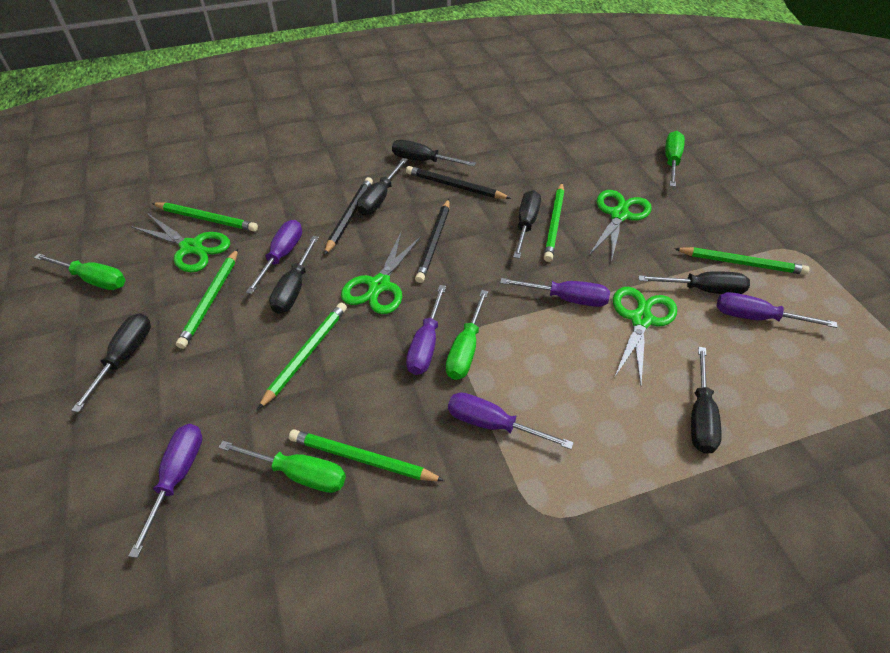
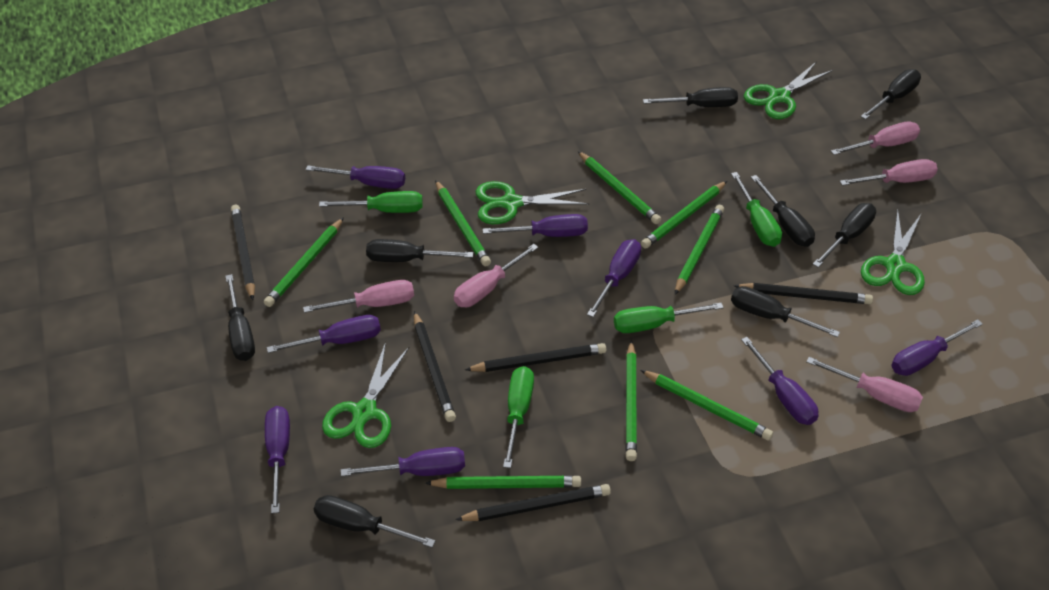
black pencil: [324,177,373,255] [406,166,511,199] [415,199,450,283] = 3 -> [231,205,255,300] [414,311,456,422] [455,484,611,521] [465,343,606,372] [734,283,873,304] = 5
black screwdriver: [71,313,151,413] [269,236,319,314] [357,158,408,215] [392,140,476,166] [513,190,541,259] [638,271,750,294] [691,347,722,454] = 7 -> [225,274,255,361] [314,495,435,548] [366,239,474,262] [643,87,738,107] [731,286,840,337] [751,175,815,247] [813,203,876,268] [860,69,921,120] = 8
green pencil: [152,203,258,232] [176,249,238,349] [257,303,347,410] [289,429,445,481] [544,183,564,262] [674,247,810,275] = 6 -> [264,217,344,307] [425,476,581,489] [435,180,491,266] [578,151,661,224] [625,340,637,461] [640,370,773,440] [641,181,727,249] [675,205,724,295] = 8
pink screwdriver: none = 0 -> [303,280,414,313] [454,244,538,307] [806,357,923,412] [831,122,920,155] [840,159,938,186] = 5
purple screwdriver: [129,424,203,558] [246,220,302,294] [406,285,446,375] [448,392,574,449] [500,278,610,307] [717,292,838,328] = 6 -> [265,406,290,514] [267,315,381,353] [306,165,405,189] [341,447,465,476] [483,214,588,237] [587,239,641,317] [741,337,818,425] [891,319,983,376] = 8

